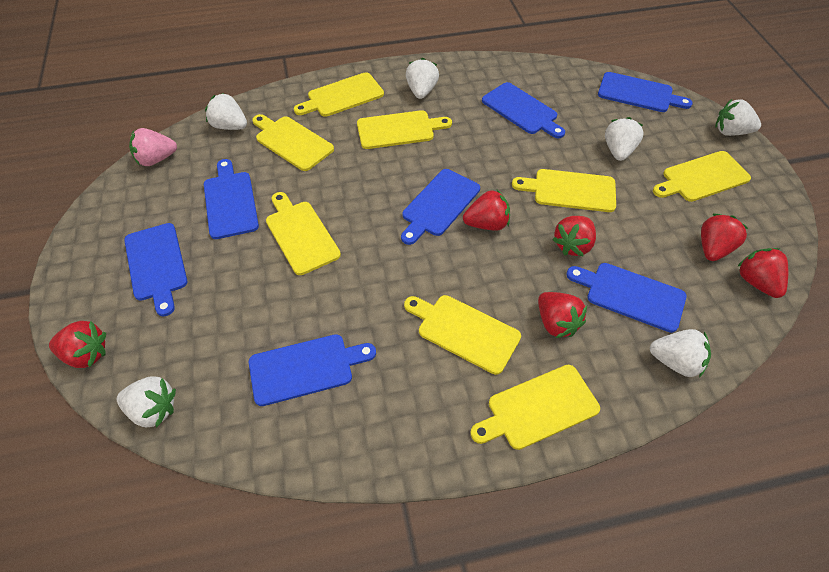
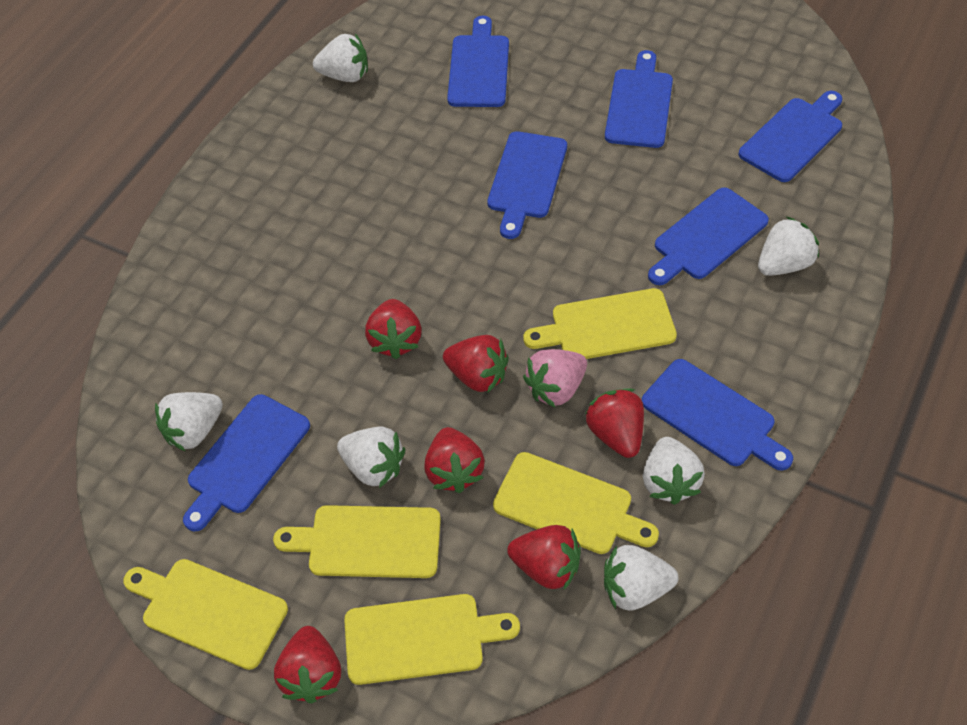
yellow cutting board: [252,114,334,171] [266,192,341,275] [294,72,384,117] [357,110,452,149] [404,295,521,375] [470,365,600,450] [512,169,616,212] [653,151,751,202] = 8 -> [123,559,288,670] [273,505,441,578] [344,594,520,685] [493,452,659,554] [524,288,677,359] = 5

